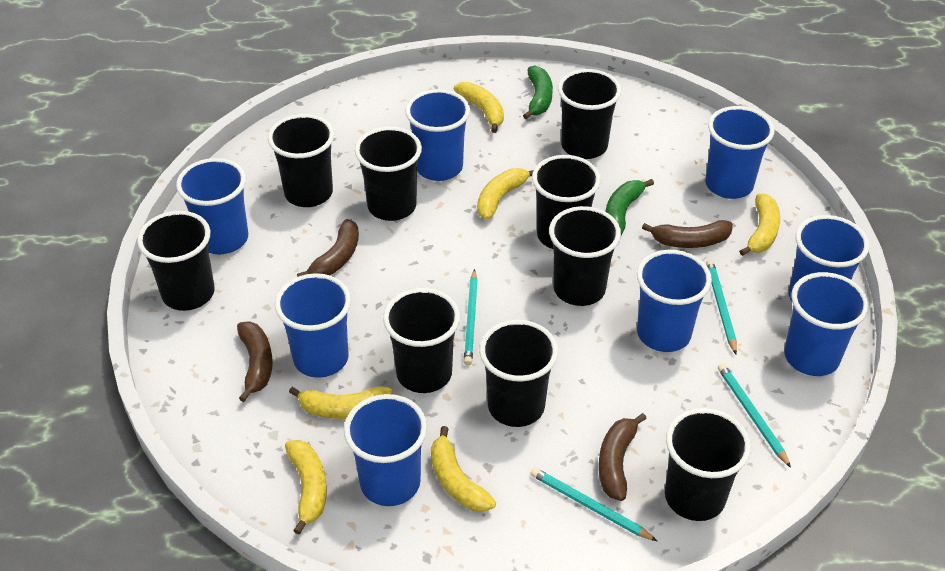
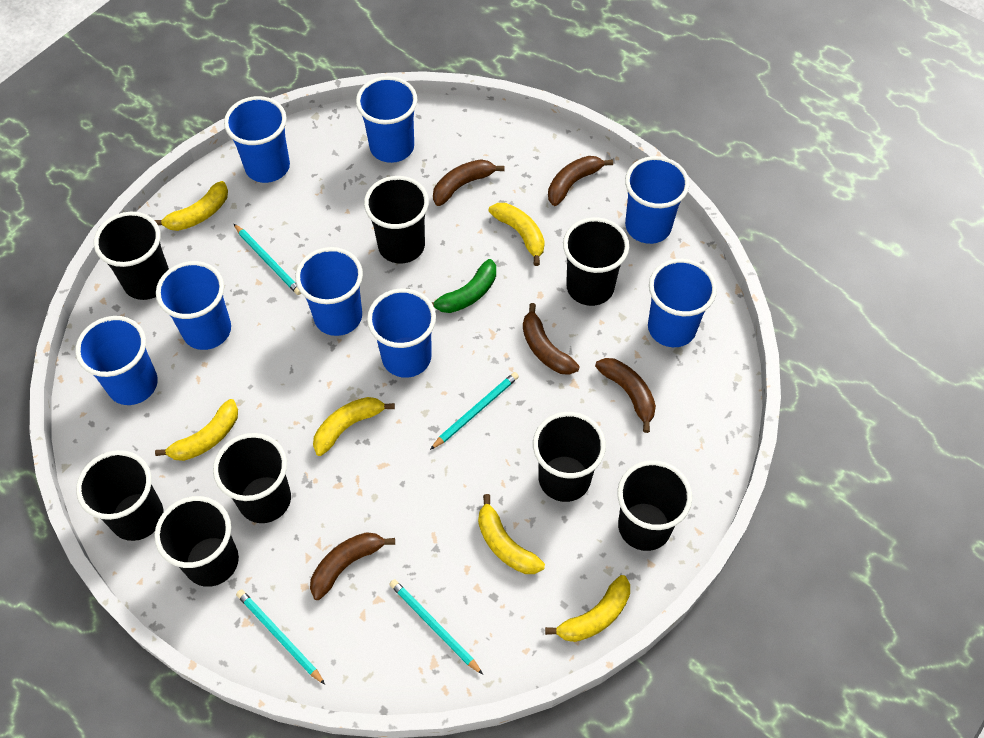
black cup: [137,211,215,311] [268,114,334,207] [355,127,422,221] [383,288,460,393] [479,320,558,427] [532,155,601,249] [549,206,621,306] [558,69,621,159] [665,408,751,521] = 9 -> [76,450,163,541] [94,212,169,300] [154,496,239,587] [213,433,291,523] [364,176,429,263] [533,412,606,502] [563,217,629,306] [617,460,692,551] = 8
brown banana: [237,321,273,402] [297,219,359,277] [598,413,647,501] [642,220,733,248] = 4 -> [310,532,395,600] [433,159,505,206] [523,303,580,375] [548,156,613,206] [595,358,656,433] = 5
green banana: [523,65,553,119] [605,179,654,235] = 2 -> [431,259,496,313] = 1

